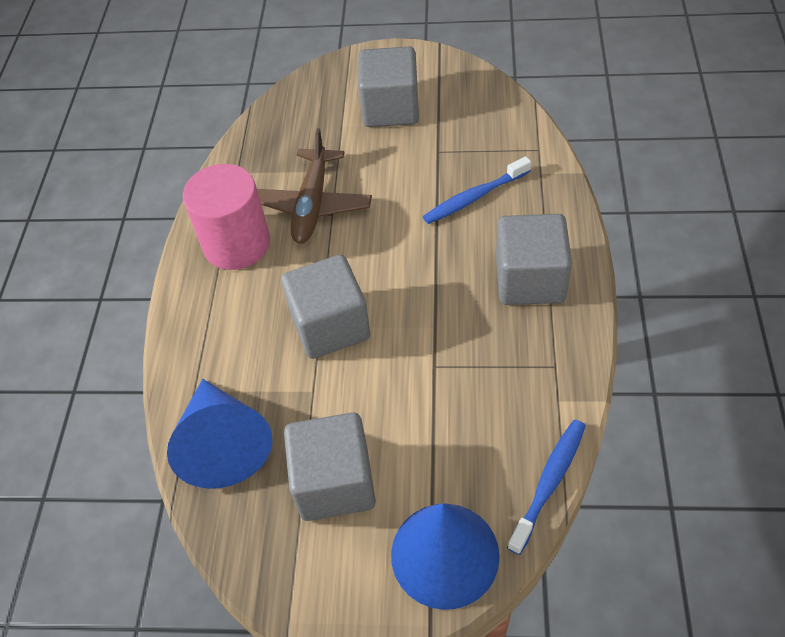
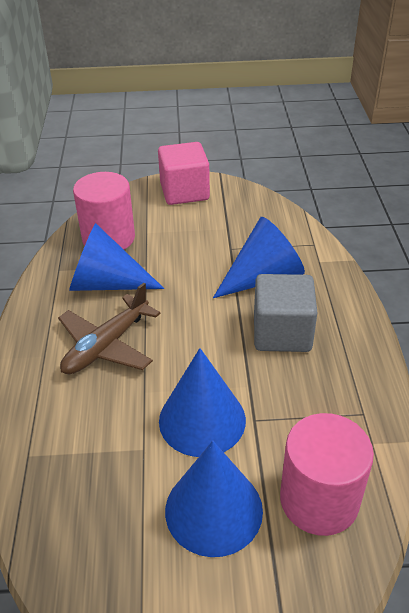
blue cone: [167,379,272,489] [391,503,500,610] = 2 -> [69,223,164,291] [159,348,246,457] [165,441,263,557] [213,217,305,298] = 4
blue toothbrush: [423,156,531,224] [507,420,586,555] = 2 -> none = 0
grey cube: [281,255,371,359] [284,412,376,521] [358,47,419,127] [496,214,572,305] = 4 -> [254,274,317,352] = 1
pink cube: none = 0 -> [158,142,210,205] = 1
pink cylinder: [183,164,270,270] = 1 -> [73,172,135,249] [280,413,374,536] = 2

